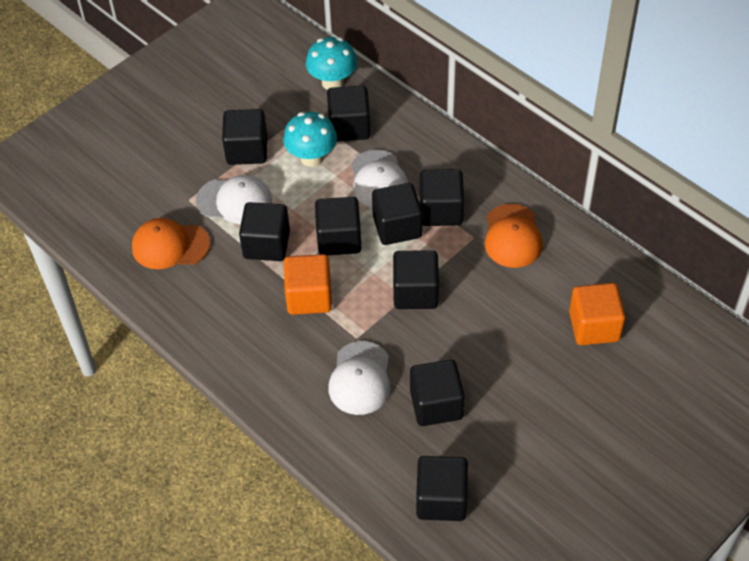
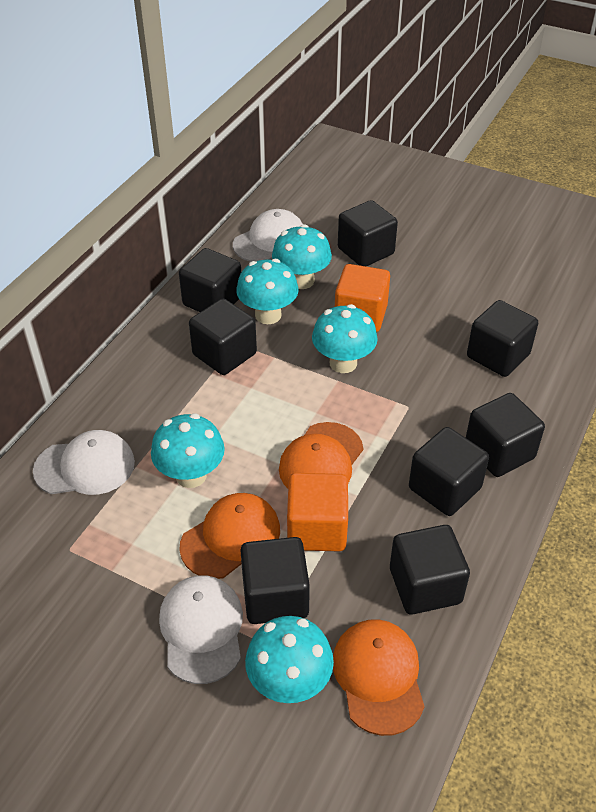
black cube: [222,109,267,165] [239,202,290,261] [315,197,361,256] [327,86,371,142] [372,183,422,245] [393,250,439,309] [410,360,465,426] [416,456,468,521] [420,169,464,226] = 9 -> [179,248,241,312] [189,299,257,375] [240,537,310,624] [338,200,398,267] [390,525,470,615] [409,427,489,516] [466,393,545,477] [467,300,538,377] = 8
orange cap: [132,218,210,269] [485,204,543,268] = 2 -> [179,493,280,579] [279,422,363,488] [333,619,425,736] = 3
turquoise mushroom: [283,112,337,167] [306,37,357,90] = 2 -> [151,413,225,488] [236,259,299,324] [245,616,334,703] [272,224,332,289] [312,304,378,373] = 5

